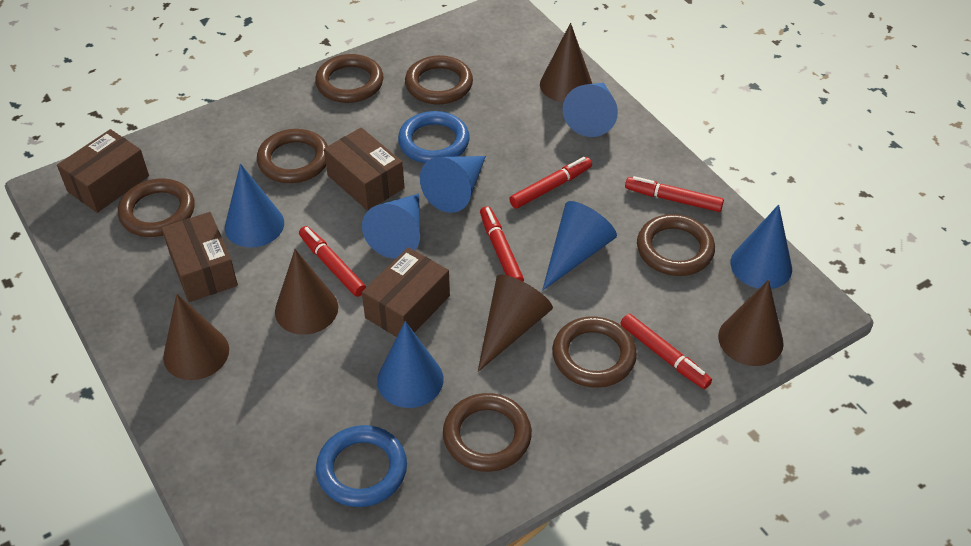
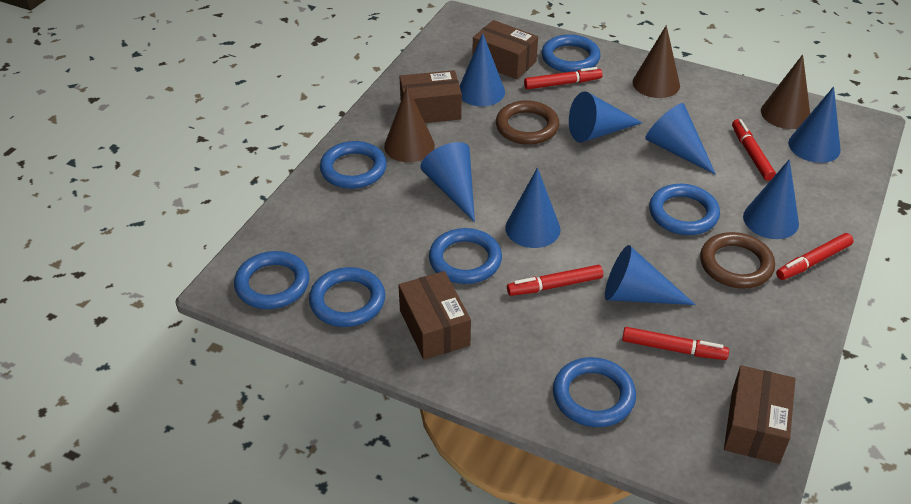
blue cone: [225,164,284,248] [362,193,420,259] [377,321,443,408] [420,156,486,213] [542,201,617,291] [563,83,618,137] [731,205,792,289] = 7 -> [420,142,475,222] [460,33,505,106] [505,168,561,248] [569,91,643,143] [605,245,696,305] [645,103,716,175] [743,159,799,239] [788,86,841,163] = 8
blue ring: [316,425,407,507] [398,111,470,164] = 2 -> [234,251,310,309] [309,267,385,327] [320,141,387,189] [429,228,502,284] [541,34,601,72] [553,357,636,427] [649,184,720,235] = 7
brown cone: [163,294,229,380] [275,249,338,335] [478,274,553,372] [540,23,592,102] [718,280,784,366] = 5 -> [384,87,435,162] [633,25,680,98] [761,54,810,129] = 3
brown ring: [118,179,195,237] [257,129,328,183] [315,54,383,103] [405,55,473,105] [443,393,532,472] [552,317,637,388] [637,214,715,276] = 7 -> [496,100,559,145] [700,232,775,289] = 2

